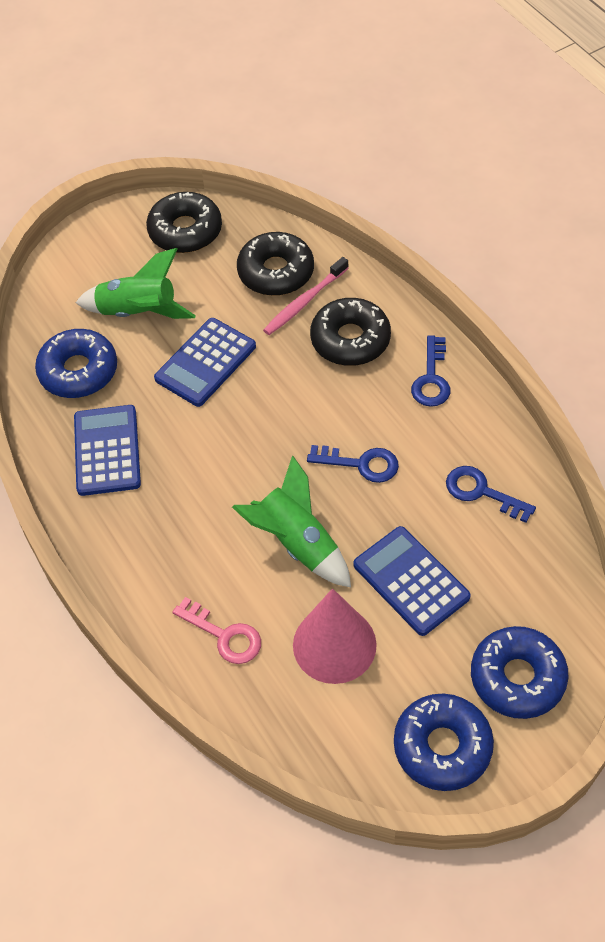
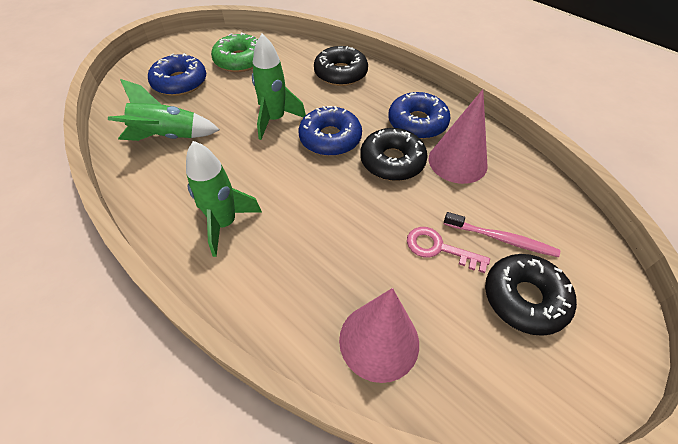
blue calculator: [74,405,141,496] [154,318,256,407] [353,526,471,636] = 3 -> none = 0
blue key: [307,445,399,483] [411,335,450,407] [446,466,536,523] = 3 -> none = 0
green donut: none = 0 -> [211,32,258,72] = 1
green rocket: [76,248,196,319] [232,456,351,587] = 2 -> [108,79,219,141] [186,141,262,257] [252,34,306,140] = 3
pink cone: [293,588,377,684] = 1 -> [339,288,419,383] [429,89,488,184] = 2

